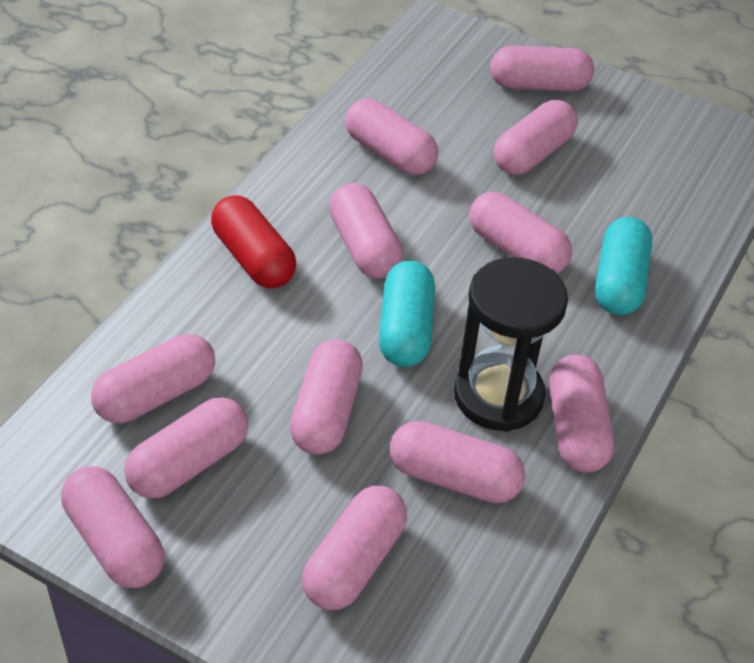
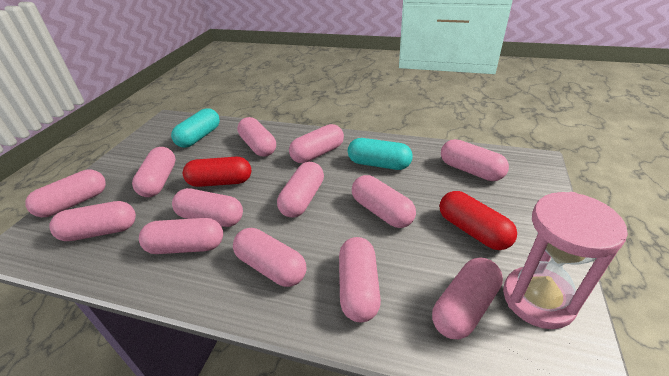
black hourglass: [454,257,568,432] = 1 -> none = 0
pink capsule: [61,466,164,588] [91,334,215,423] [124,398,248,499] [290,339,363,455] [302,486,407,610] [329,183,403,279] [345,99,438,175] [390,421,525,503] [469,192,572,274] [490,45,594,91] [494,100,578,175] [549,355,614,473] = 12 -> [25,170,106,217] [49,201,136,241] [132,147,176,197] [139,218,223,254] [172,188,243,227] [233,228,306,287] [237,117,276,157] [277,162,324,218] [289,124,344,163] [339,237,381,322] [352,175,416,228] [432,257,503,339] [441,139,509,181] = 13
pink hourglass: none = 0 -> [503,192,628,329] = 1
red capsule: [211,195,296,288] = 1 -> [183,157,251,187] [439,191,517,250] = 2

